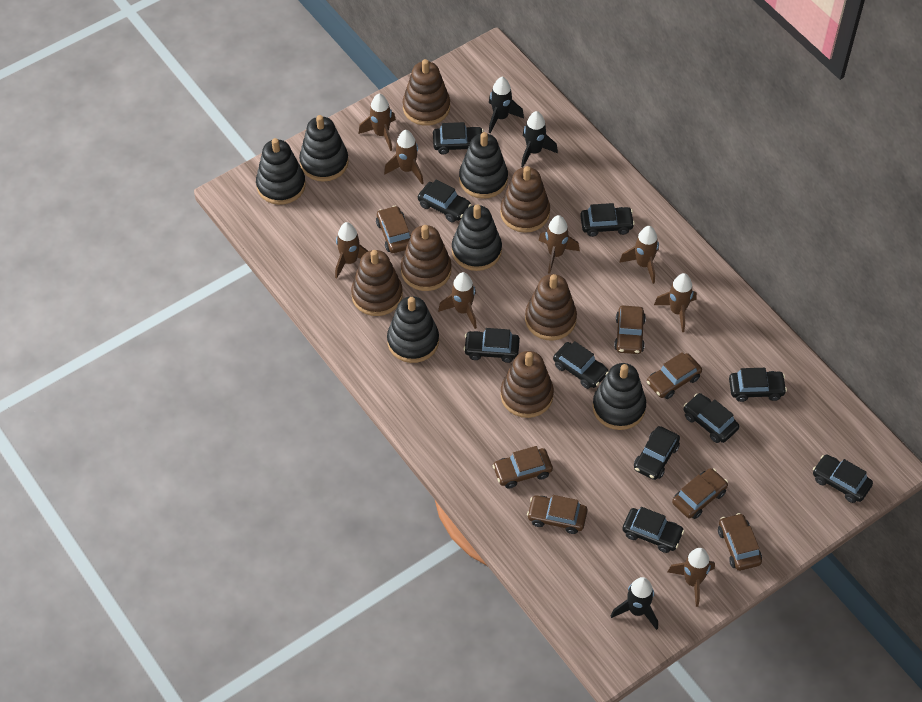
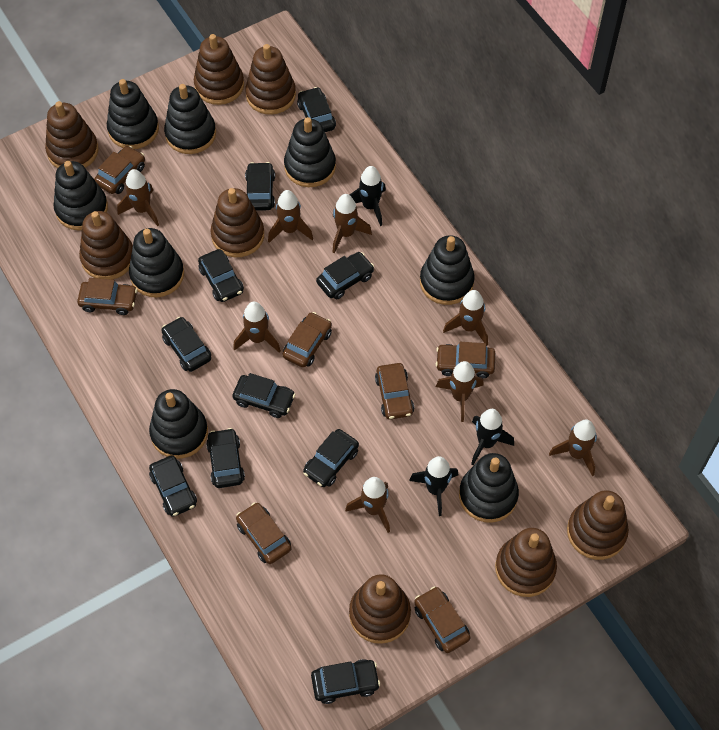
black stacking toy: [256,138,306,205] [299,115,349,182] [387,296,439,363] [452,204,502,271] [459,132,508,199] [592,363,646,430] = 6 -> [53,161,108,231] [107,79,159,149] [129,228,184,297] [149,389,208,459] [164,84,216,154] [284,117,336,187] [420,235,475,305] [459,453,519,523] = 8
brown stacking toy: [351,250,403,316] [401,225,452,291] [403,59,450,126] [500,166,550,233] [501,351,554,418] [525,274,577,341] = 6 -> [45,101,98,168] [79,211,133,280] [194,34,244,105] [211,188,264,257] [245,44,296,115] [349,574,411,644] [495,528,557,597] [567,490,629,560] = 8

